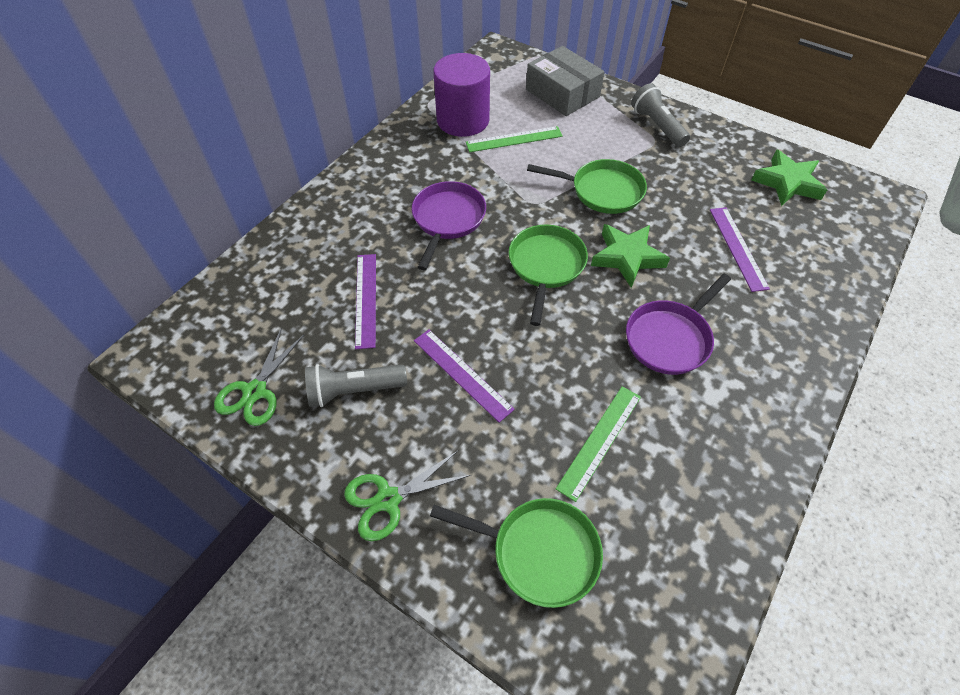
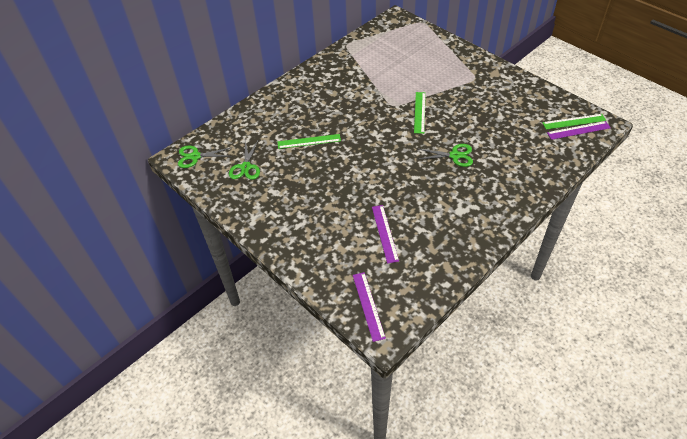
green pan: [430,498,603,608] [509,225,588,326] [527,159,647,214] = 3 -> none = 0
green ruler: [466,126,563,152] [556,386,641,502] = 2 -> [278,134,341,149] [414,92,426,134] [542,114,606,130] = 3
green scissors: [214,328,304,426] [344,451,471,541] = 2 -> [178,146,233,168] [229,141,260,180] [419,144,473,167] = 3
green star: [591,224,670,288] [751,150,827,206] = 2 -> none = 0
grey box: [526,46,604,116] = 1 -> none = 0
grey flashlight: [305,364,407,407] [631,83,690,147] = 2 -> none = 0
purple cylinder: [433,53,490,137] = 1 -> none = 0
purple pan: [412,181,486,270] [626,274,731,375] = 2 -> none = 0

